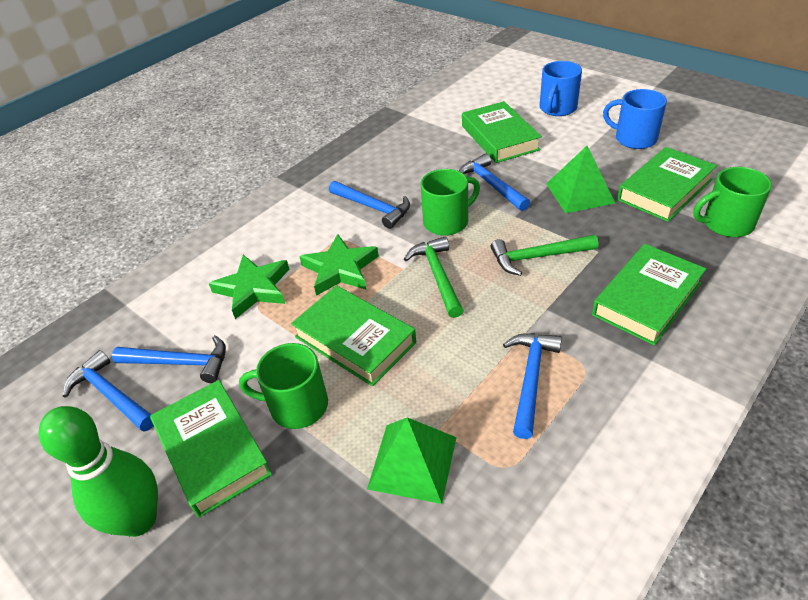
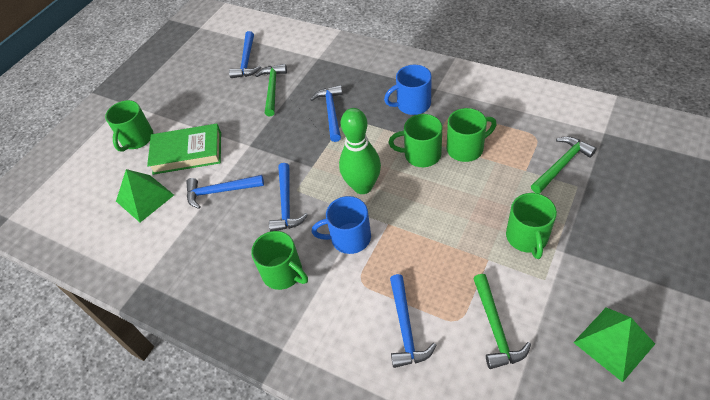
green book: [150,380,272,518] [291,285,416,386] [462,101,542,163] [592,244,706,346] [617,147,717,222] = 5 -> [147,124,221,175] = 1
green hammer: [404,237,464,318] [490,235,598,276] = 2 -> [255,64,287,116] [473,274,531,369] [531,137,597,194] = 3
green mug: [239,343,328,429] [421,169,480,236] [693,167,772,237] = 3 -> [105,100,153,152] [251,231,308,290] [389,114,442,167] [446,108,497,162] [506,193,557,259] = 5
green star: [209,255,290,319] [299,234,379,296] = 2 -> none = 0

